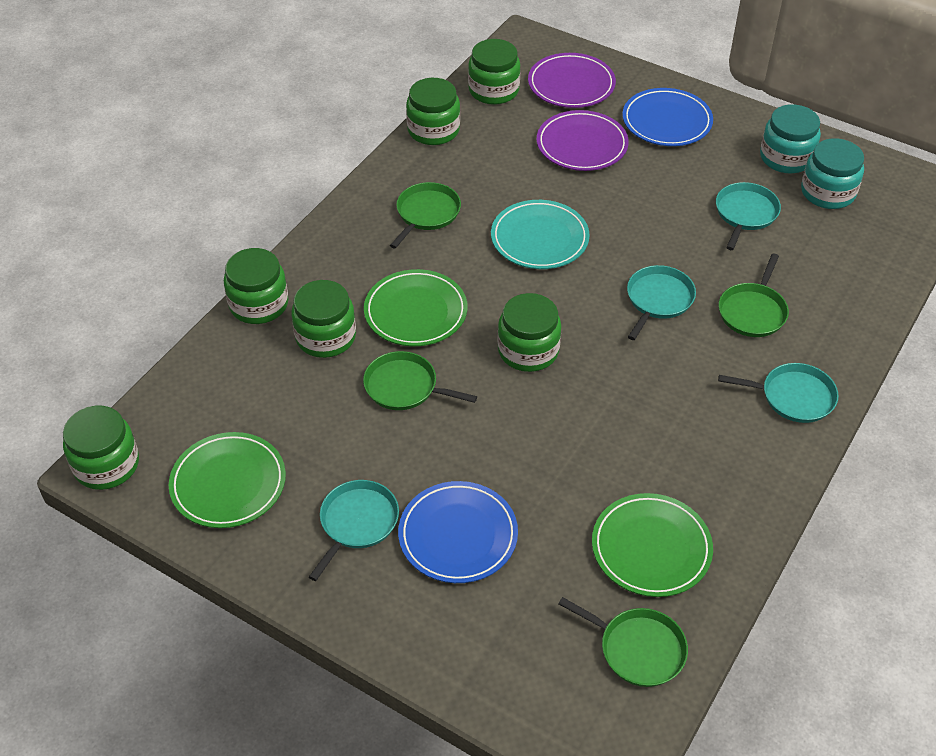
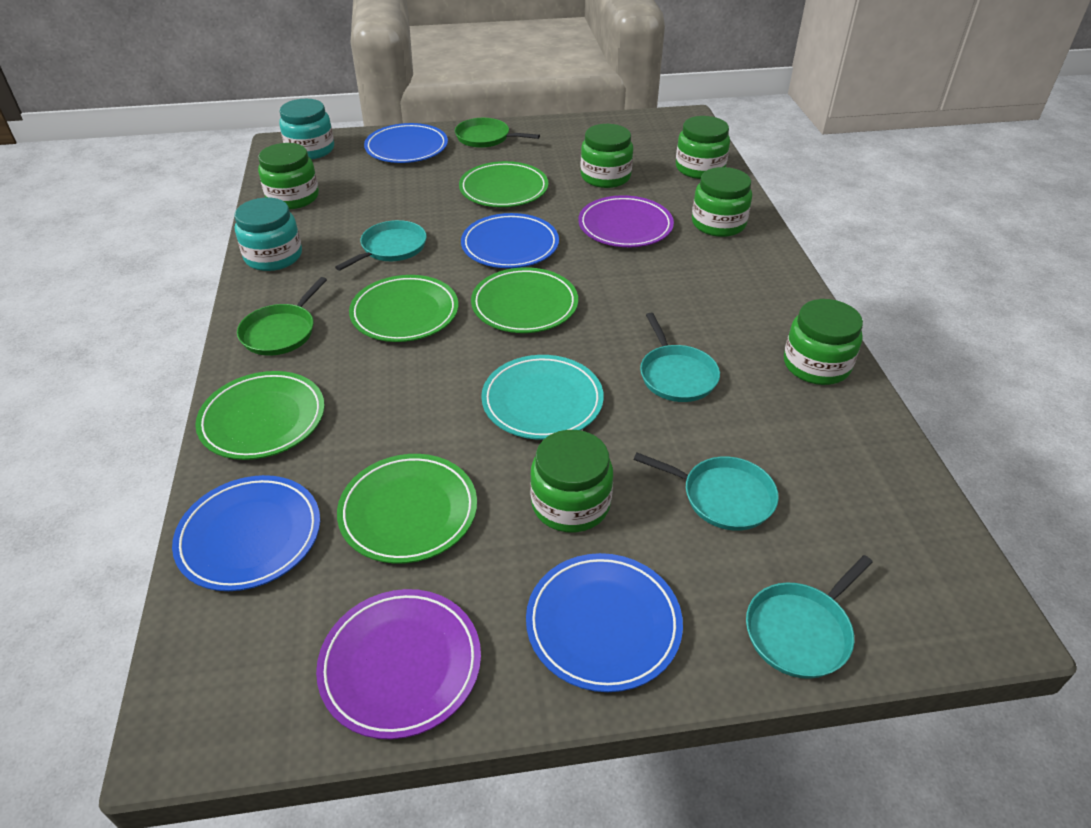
blue plate: [398,481,518,583] [622,88,713,146] = 2 -> [172,475,320,591] [364,123,448,163] [461,213,559,268] [526,553,683,692] = 4
green pan: [363,351,477,410] [390,182,461,249] [559,597,688,687] [719,253,789,337] = 4 -> [237,277,327,356] [455,118,540,148] = 2
green plate: [169,432,286,528] [364,269,468,346] [592,493,713,597] = 3 -> [195,371,325,460] [337,454,477,564] [349,275,458,342] [459,161,548,207] [471,267,578,333] = 5

